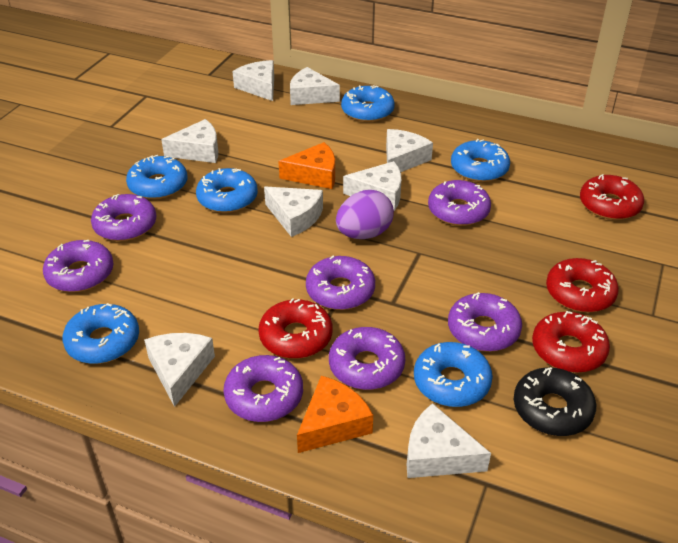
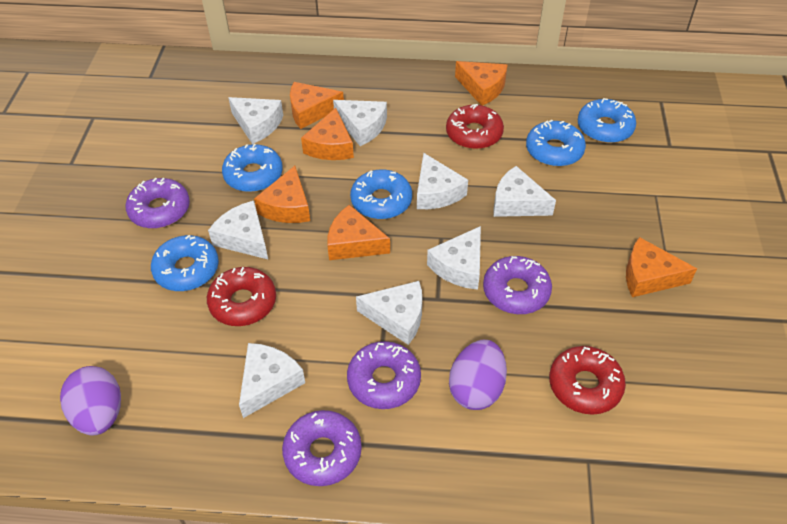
black donut: [514,367,596,436] = 1 -> none = 0
blue donut: [62,303,139,364] [126,155,187,199] [196,168,258,213] [341,85,395,122] [414,342,493,407] [451,139,510,182] = 6 -> [151,235,219,291] [222,144,283,192] [350,169,412,219] [526,120,586,167] [578,98,636,143] = 5
orange cheese: [278,142,335,189] [297,376,373,453] = 2 -> [254,166,310,223] [290,82,344,129] [301,108,354,160] [327,205,390,260] [455,61,507,106] [626,237,697,297] = 6
purple donut: [43,240,114,292] [91,194,157,241] [223,355,303,422] [306,256,375,310] [329,327,405,390] [428,180,491,226] [448,292,522,352] = 7 -> [125,177,190,229] [282,410,362,486] [347,341,421,409] [483,256,552,314] = 4
purple egg: [336,190,394,239] = 1 -> [60,366,121,436] [449,340,507,410] = 2
red donut: [258,298,332,359] [532,311,610,373] [546,258,619,313] [580,174,644,220] = 4 -> [207,267,276,326] [446,104,504,149] [549,346,626,415] = 3

